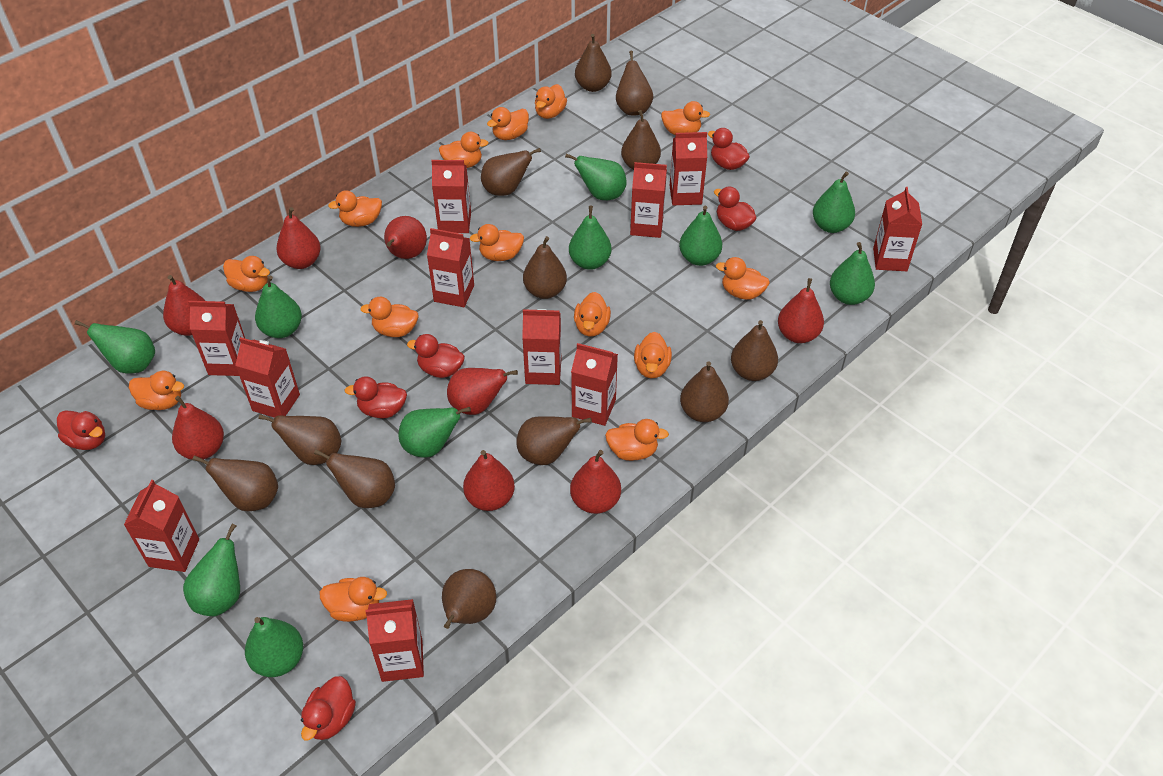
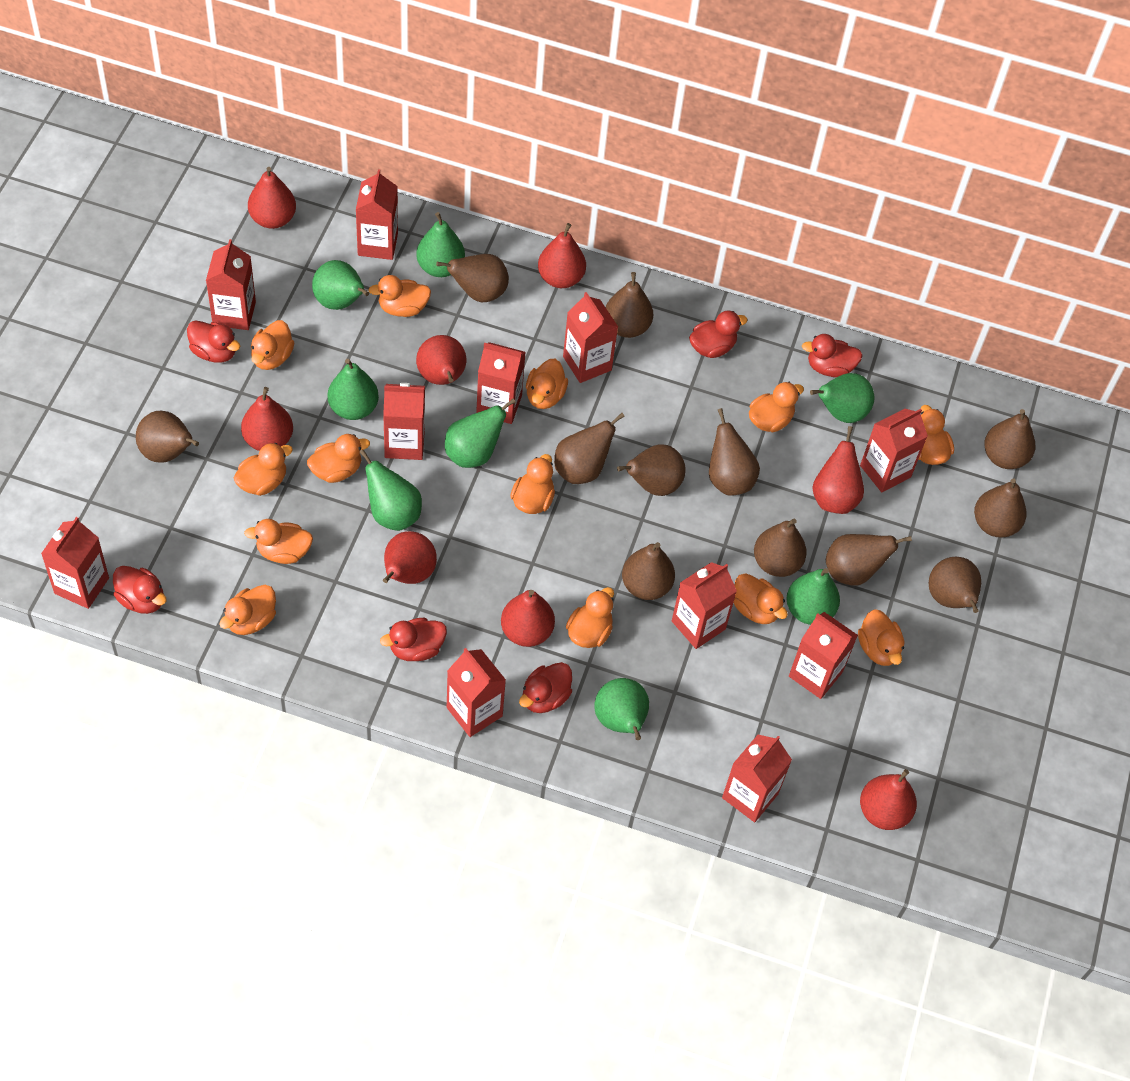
green pear: [75,320,155,373] [183,524,240,616] [245,617,303,677] [255,275,302,338] [398,407,471,458] [565,153,627,200] [569,206,612,270] [679,206,722,266] [813,172,855,233] [830,242,875,305] = 10 -> [312,260,369,310] [328,359,379,420] [359,449,422,531] [416,212,465,277] [445,398,516,468] [594,678,649,740] [786,568,840,625] [810,373,874,423] = 8
orange duck: [129,371,184,410] [223,256,270,292] [319,577,387,622] [328,190,382,227] [360,297,419,337] [439,132,489,168] [470,224,524,261] [487,107,529,140] [535,84,567,119] [574,292,611,337] [605,419,669,461] [634,332,672,378] [661,101,710,135] [716,257,770,300] = 14 -> [219,585,276,635] [234,443,293,496] [244,519,313,564] [251,320,295,370] [307,434,370,483] [368,275,431,317] [510,454,555,514] [526,359,568,409] [566,587,614,648] [733,573,788,624] [749,382,804,432] [858,609,905,666] [919,405,954,465] = 13

